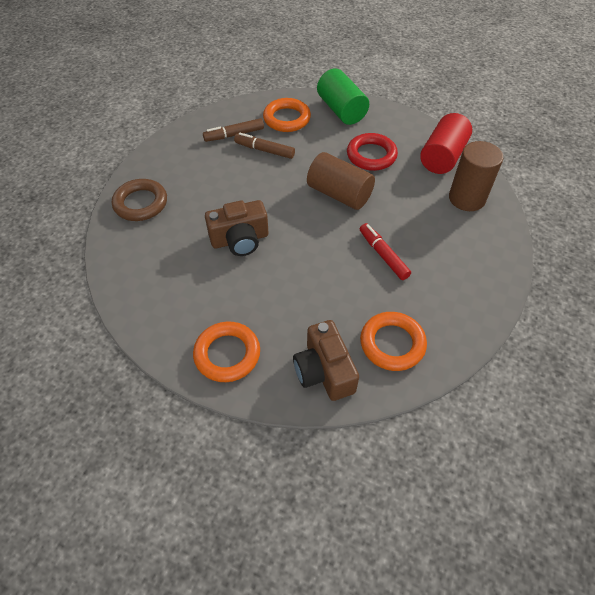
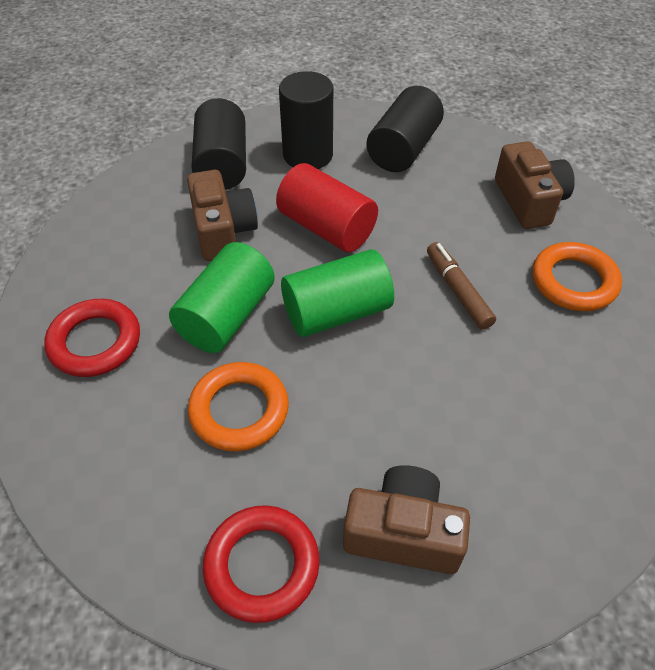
black cylinder: none = 0 -> [191,98,246,190] [279,71,333,169] [366,86,444,172] = 3
brown camera: [205,200,268,256] [293,320,359,401] = 2 -> [187,170,258,261] [343,465,470,574] [495,141,575,229] = 3
brown cylinder: [307,152,375,210] [449,141,503,211] = 2 -> none = 0
brown marker: [203,118,264,142] [234,133,295,159] = 2 -> [427,242,496,330] = 1
brown ring: [112,179,167,221] = 1 -> none = 0
green cylinder: [317,68,369,125] = 1 -> [169,242,275,353] [281,249,394,337] = 2
orange ring: [193,321,260,382] [263,98,311,132] [360,312,427,371] = 3 -> [188,362,289,452] [533,242,622,311] = 2
red marker: [360,223,411,280] = 1 -> none = 0
red ring: [347,133,398,171] = 1 -> [44,299,140,377] [203,505,320,623] = 2

